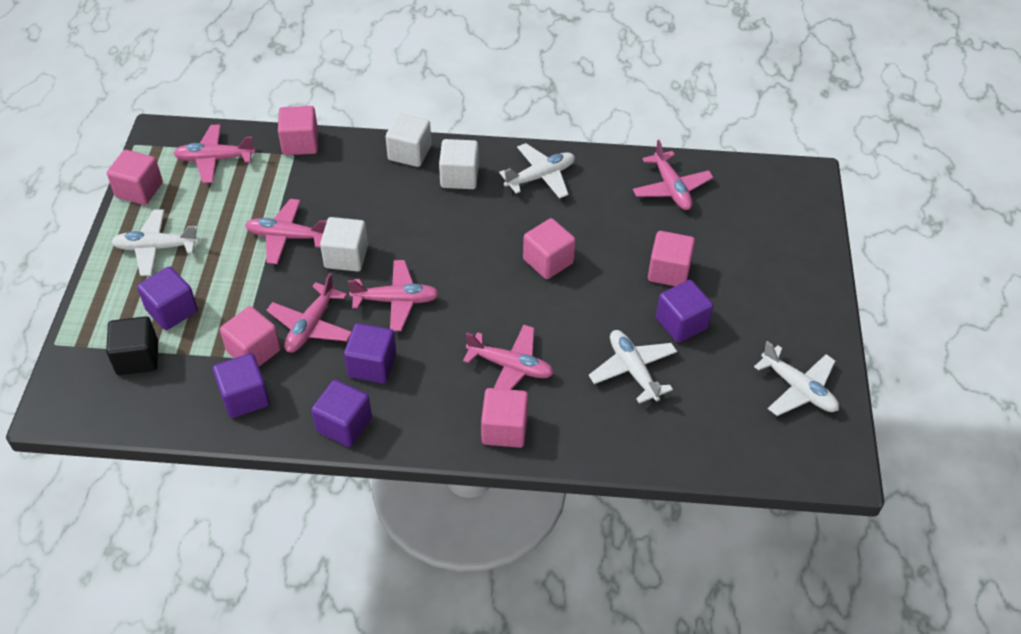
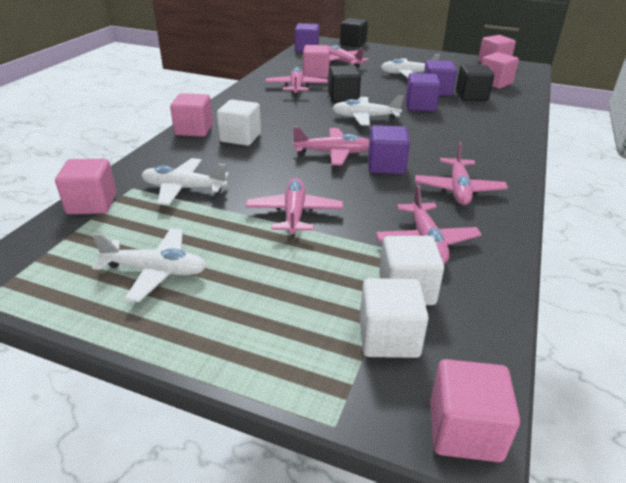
black cube: [106,316,158,375] = 1 -> [328,66,361,102] [340,18,368,47] [456,65,494,101] = 3
purple cube: [137,266,198,330] [213,353,270,418] [311,380,372,447] [344,323,396,383] [656,280,713,343] = 5 -> [295,23,319,52] [368,125,410,174] [406,73,441,111] [424,60,457,96] = 4

